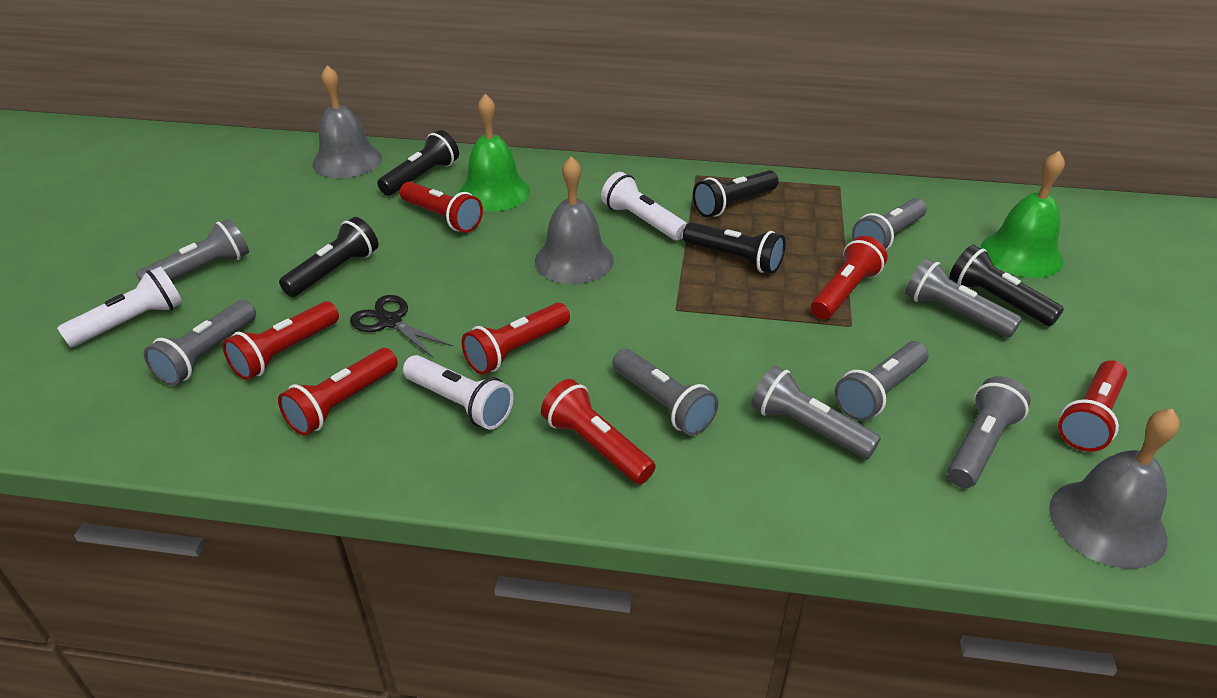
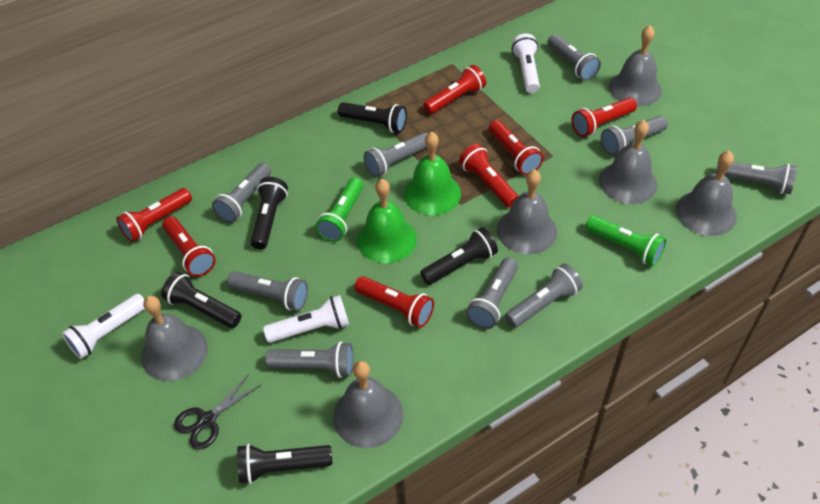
green flashlight: none = 0 -> [315,177,363,242] [586,216,666,266] = 2
grey bell: [312,65,382,178] [535,156,614,284] [1049,409,1180,569] = 3 -> [142,296,208,381] [333,361,403,448] [497,169,557,254] [599,120,657,204] [609,25,662,106] [676,151,737,236] = 6
grey flashlight: [136,218,249,281] [144,300,256,386] [612,349,719,436] [751,366,881,459] [835,341,929,421] [852,198,927,251] [905,258,1022,338] [947,376,1031,488] = 8 -> [212,163,271,223] [227,271,308,311] [265,342,354,378] [364,132,428,177] [466,257,518,329] [505,264,583,328] [547,34,601,80] [601,116,668,155] [716,162,797,194] = 9

